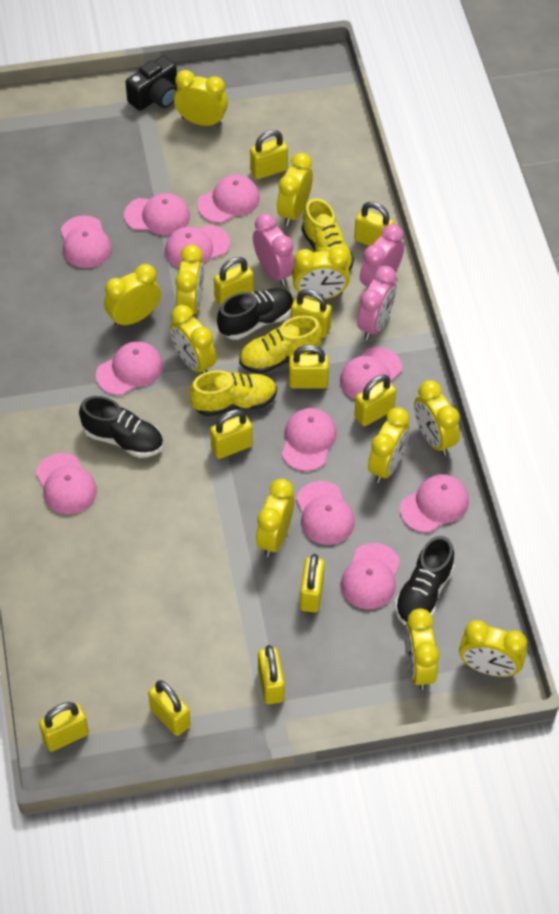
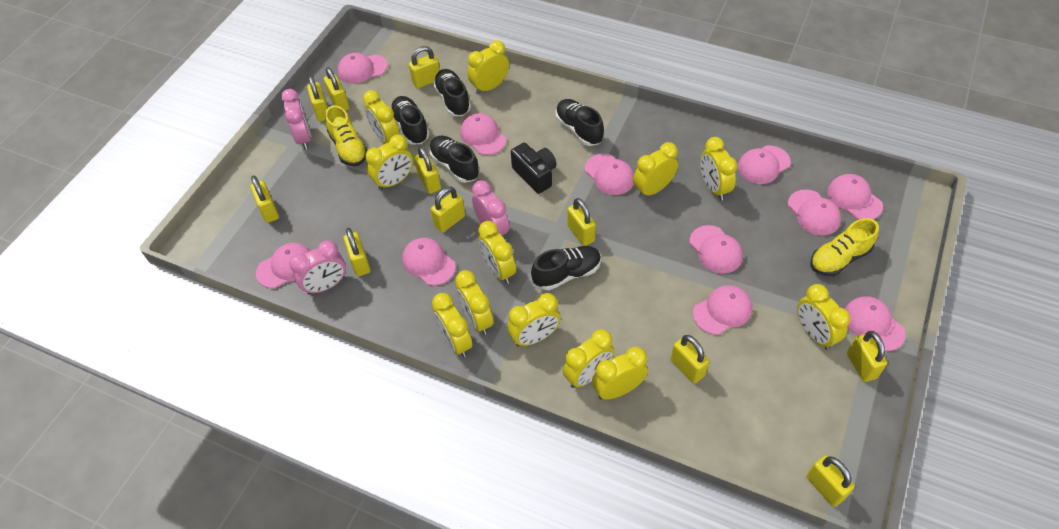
black shoe: [79,396,163,458] [217,288,294,340] [395,536,455,625] = 3 -> [391,96,429,144] [429,136,479,183] [433,69,471,116] [531,246,601,290] [556,99,604,146] = 5
yellow clock: [104,264,161,328] [170,305,216,374] [174,70,228,127] [175,245,204,314] [256,479,294,557] [277,153,313,226] [292,247,350,300] [368,407,410,483] [405,608,439,690] [414,380,460,456] [459,620,527,677] = 11 -> [363,90,400,144] [365,135,413,190] [432,293,472,357] [455,270,493,335] [467,40,509,94] [478,221,516,284] [507,293,561,347] [563,329,614,388] [592,347,648,400] [633,142,678,198] [700,137,738,201] [797,284,850,350] = 12
yellow shoe: [190,370,277,416] [239,315,322,374] [302,198,354,271] = 3 -> [325,105,368,166] [810,218,879,276] = 2

